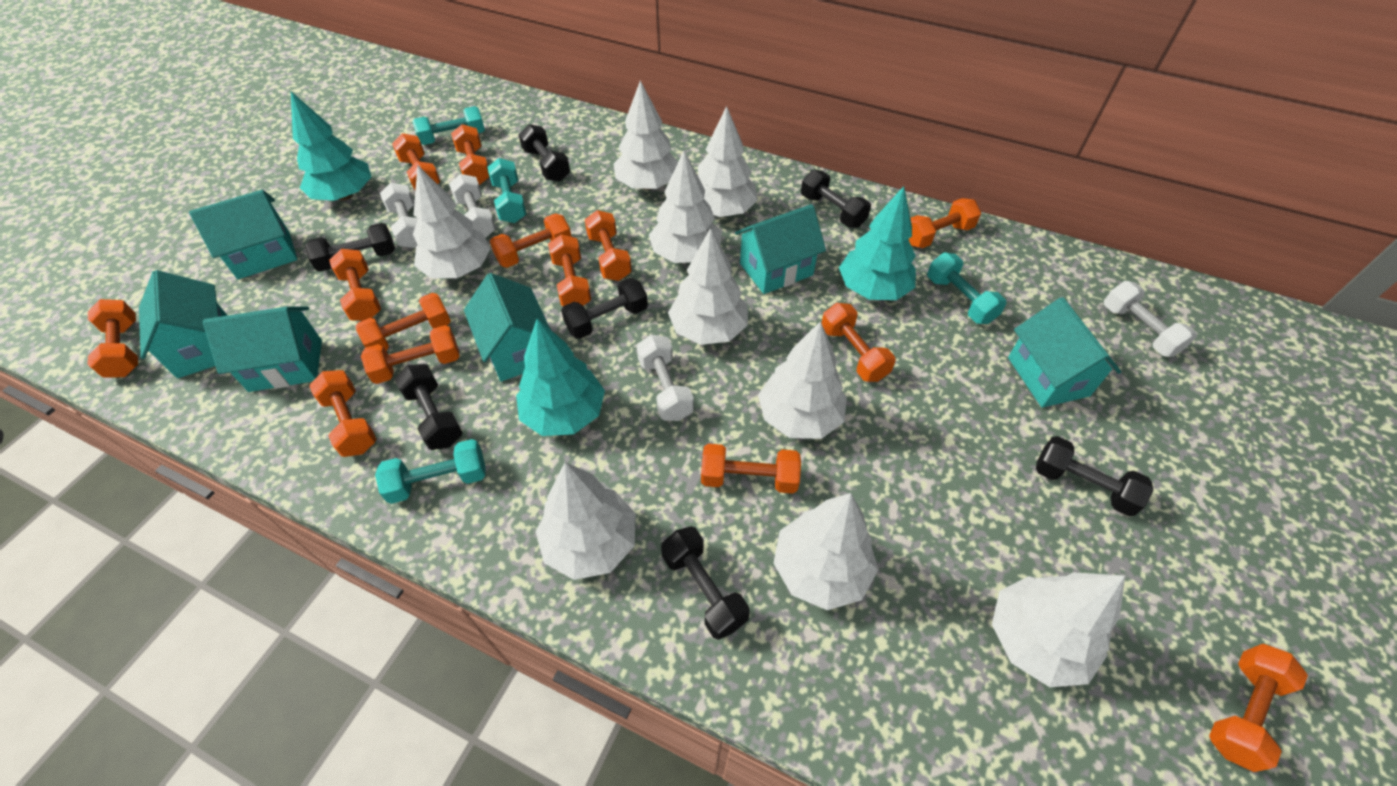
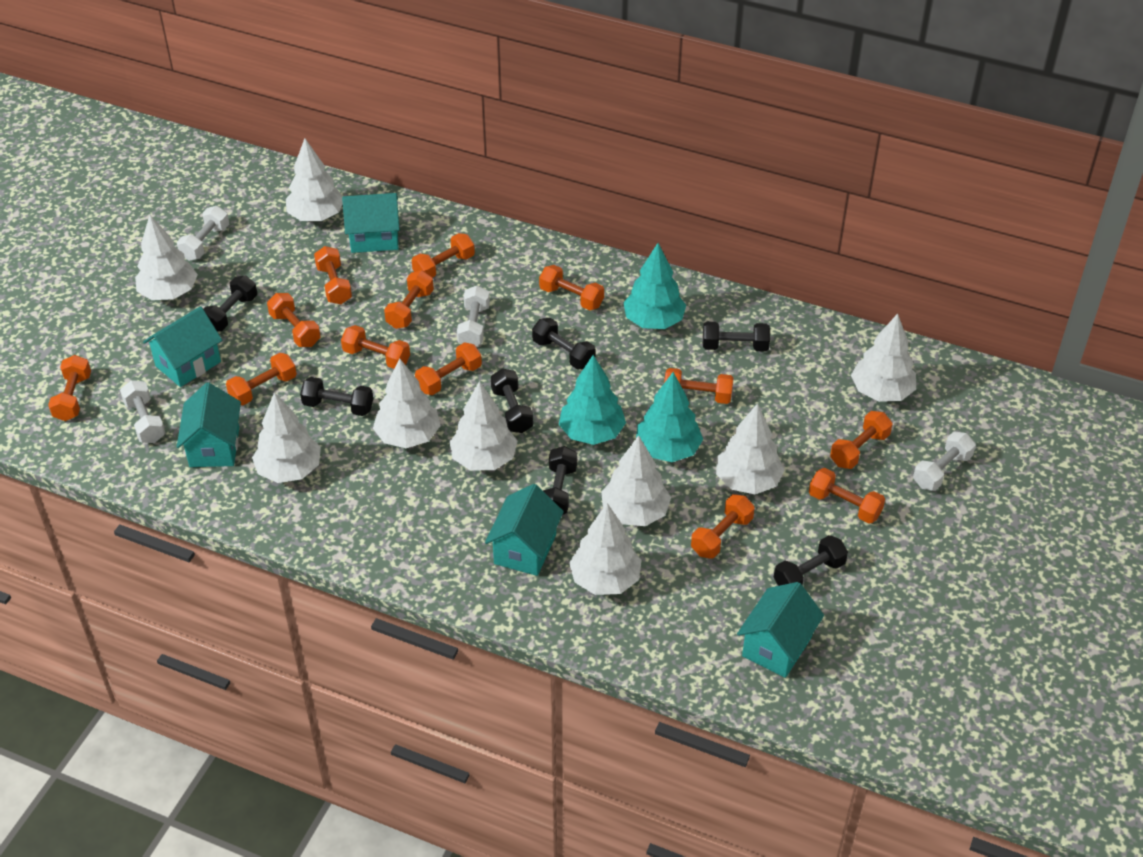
orange dumbbell: [88,299,138,378] [309,370,377,457] [329,249,381,321] [355,293,451,351] [361,325,460,384] [392,133,441,190] [451,124,490,185] [490,213,571,268] [548,234,591,306] [585,210,632,281] [701,444,801,494] [822,303,896,382] [909,198,981,248] [1209,644,1308,772] = 14 -> [48,355,91,421] [226,353,297,405] [267,293,321,347] [314,246,352,304] [341,325,410,369] [384,270,434,329] [412,233,475,278] [415,343,482,395] [539,265,604,310] [664,368,734,404] [691,494,755,559] [809,468,885,524] [830,411,892,469] = 13
turquoise dumbbell: [375,439,486,504] [412,106,485,145] [487,158,526,223] [927,252,1006,324] = 4 -> none = 0
turquoise house: [139,270,228,378] [189,190,298,279] [203,307,322,392] [464,273,551,382] [735,204,826,294] [1008,297,1121,408] = 6 -> [143,306,222,387] [177,383,241,467] [342,193,400,253] [485,484,564,576] [737,582,824,678] = 5

